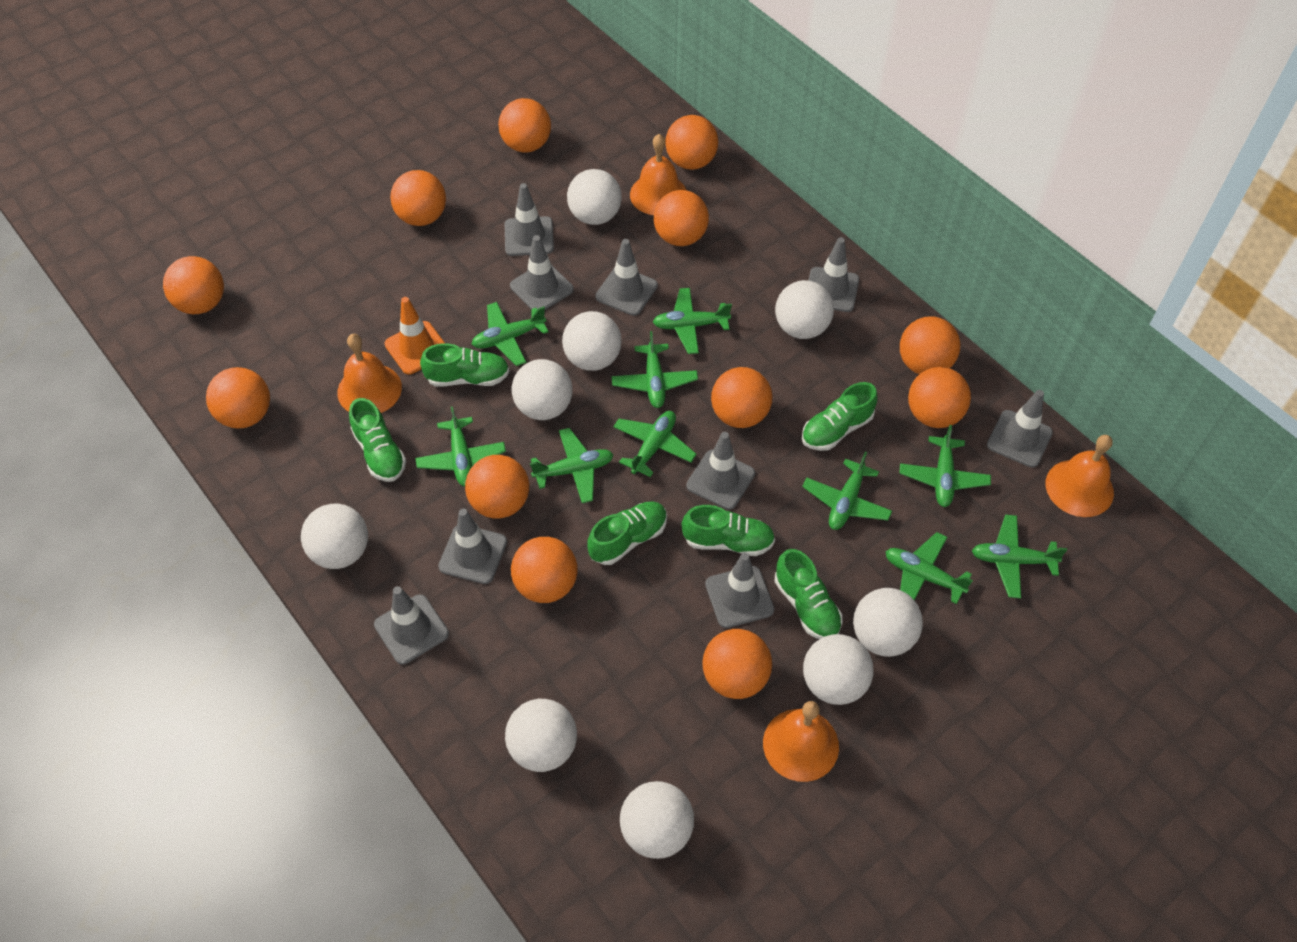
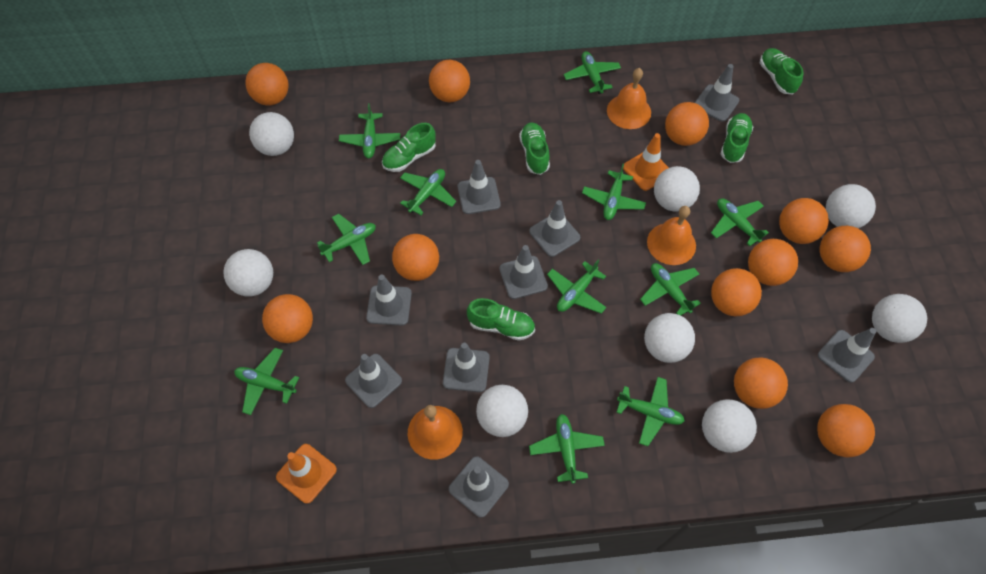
green plane: [415,406,506,487] [472,302,549,366] [530,428,614,503] [612,331,698,408] [613,411,697,477] [653,288,732,354] [802,452,892,530] [885,532,973,604] [899,425,991,507] [972,514,1067,599] = 10 -> [234,348,299,415] [317,214,376,265] [339,103,400,158] [400,169,456,215] [529,414,605,484] [547,260,607,314] [564,51,621,94] [582,164,646,220] [616,377,685,446] [640,263,701,315] [711,198,769,246] = 11
green shoe: [349,398,406,482] [420,343,510,387] [587,501,667,565] [682,505,775,556] [774,549,842,639] [802,382,878,451] = 6 -> [382,123,436,172] [467,298,535,341] [519,122,550,175] [721,113,753,163] [760,48,804,94] = 5
orange ball: [163,256,224,314] [206,367,270,429] [390,170,446,226] [465,455,529,518] [498,98,551,153] [511,537,578,603] [654,190,709,246] [665,115,718,170] [702,629,772,699] [711,367,772,428] [900,317,961,374] [908,367,971,428] = 12 -> [245,63,289,106] [262,294,313,343] [392,234,439,281] [429,60,470,102] [665,102,709,146] [711,268,762,316] [734,357,788,409] [748,239,798,286] [779,198,829,244] [817,404,875,458] [820,226,871,272] = 11
orange bell: [337,334,402,413] [630,134,686,215] [763,701,839,782] [1046,435,1114,517] = 4 -> [408,405,463,460] [607,68,651,129] [647,206,696,265] = 3
orange traffic cone: [384,297,445,375] = 1 -> [276,444,337,504] [623,133,669,191] = 2
white ball: [301,504,368,569] [505,699,577,772] [512,359,573,420] [562,311,622,371] [567,169,622,225] [620,781,694,859] [775,280,834,339] [803,634,873,705] [853,588,923,657] = 9 -> [224,249,273,296] [249,112,294,156] [476,385,528,437] [644,313,695,363] [654,166,700,211] [702,399,757,453] [826,184,876,228] [872,294,927,343] = 8

